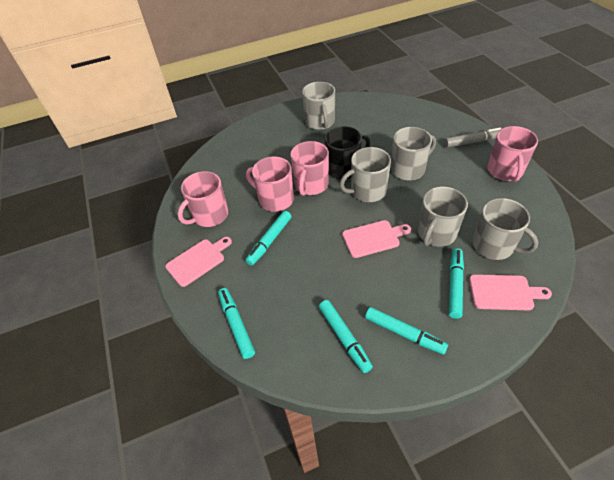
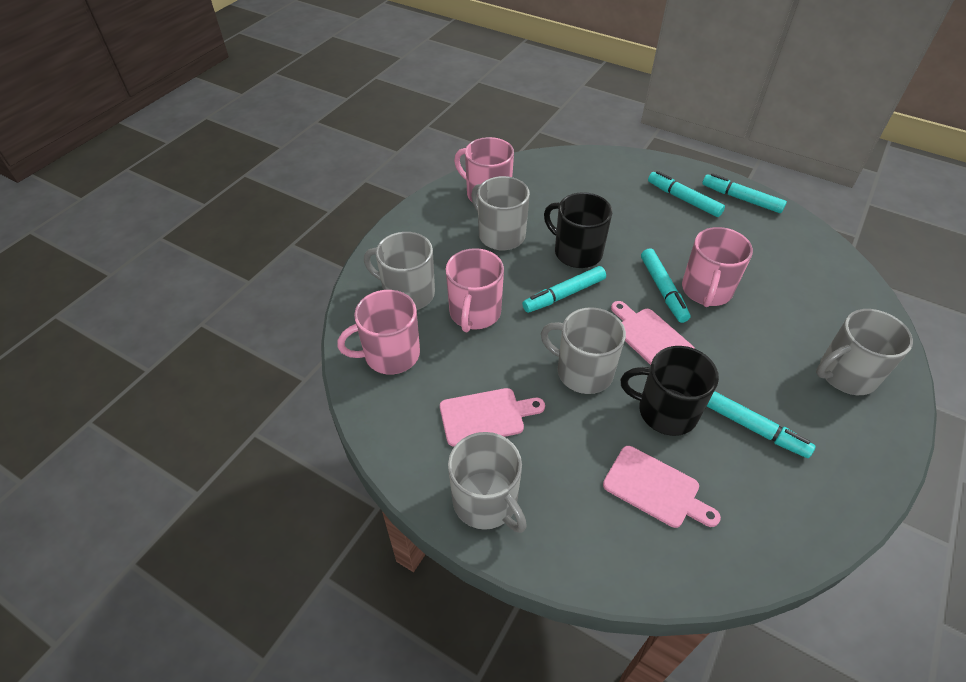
black mug: [324,126,370,179] = 1 -> [544,192,612,268] [621,346,719,436] = 2
grey marker: [444,128,501,148] = 1 -> none = 0

